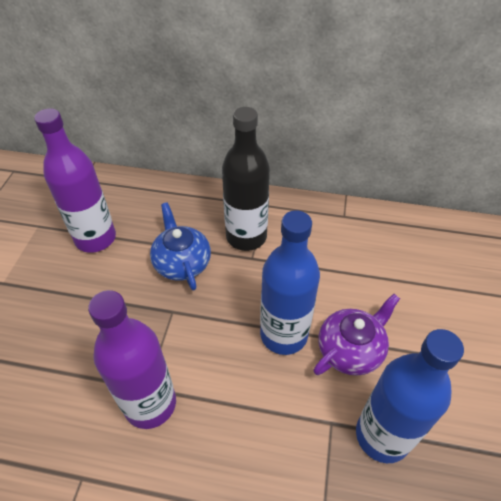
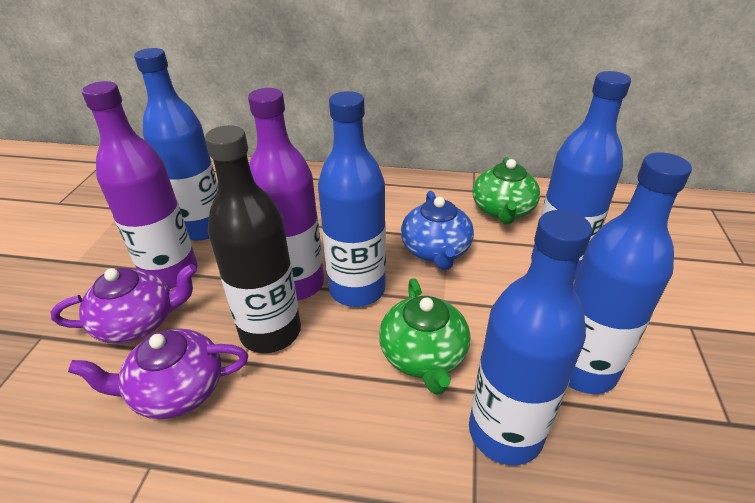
blue bottle: [260,210,320,355] [356,329,464,463] = 2 -> [134,48,218,241] [318,91,386,307] [469,210,592,465] [531,71,631,280] [568,152,692,394] = 5
green teapot: none = 0 -> [379,278,470,395] [473,157,540,225] = 2
purple teapot: [313,294,400,376] = 1 -> [51,264,197,344] [68,329,248,419] = 2

